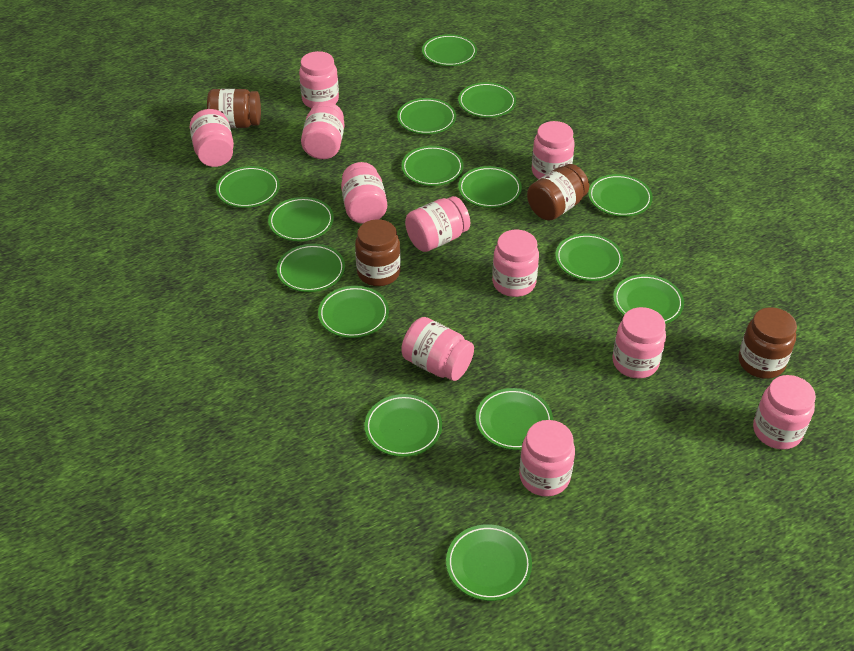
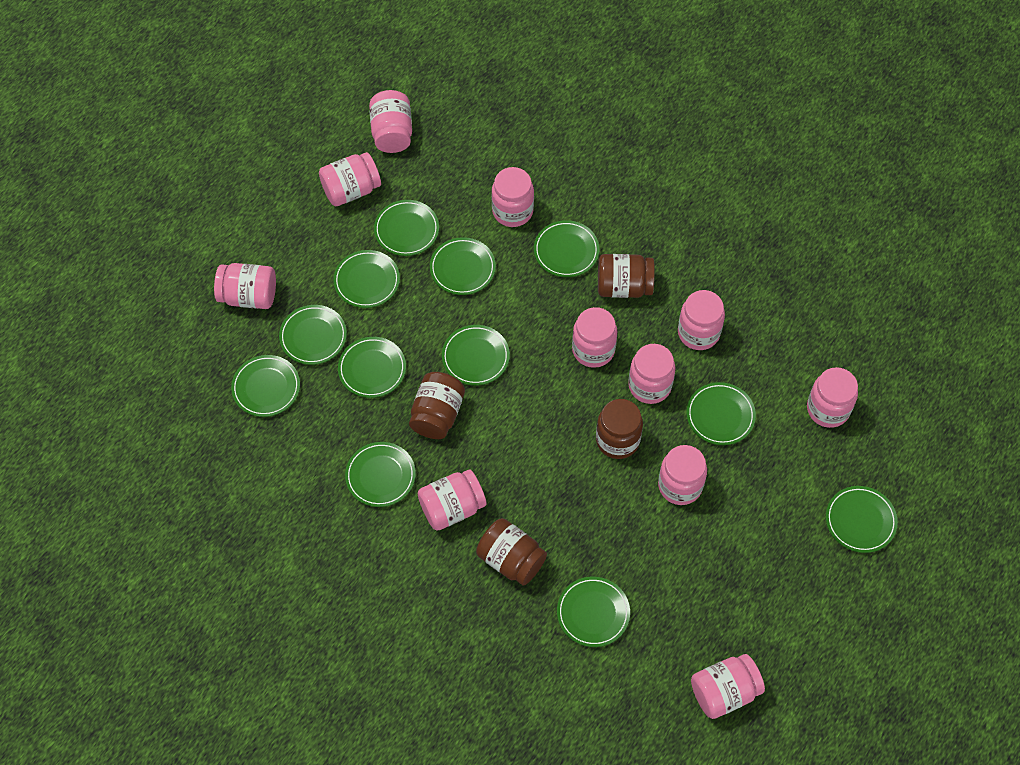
green plate: [216,166,280,208] [268,197,334,241] [277,244,345,292] [318,286,389,338] [365,394,442,457] [397,98,456,134] [401,146,464,186] [422,34,477,66] [446,524,532,601] [458,82,516,118] [458,166,522,208] [476,388,553,450] [555,233,623,281] [588,174,653,217] [613,274,684,324] = 15 -> [231,355,300,417] [279,305,347,365] [333,250,400,308] [338,337,406,398] [345,442,416,507] [374,200,439,256] [430,237,496,295] [442,325,510,386] [534,220,599,277] [557,577,630,647] [686,382,756,445] [826,486,898,553] = 12

